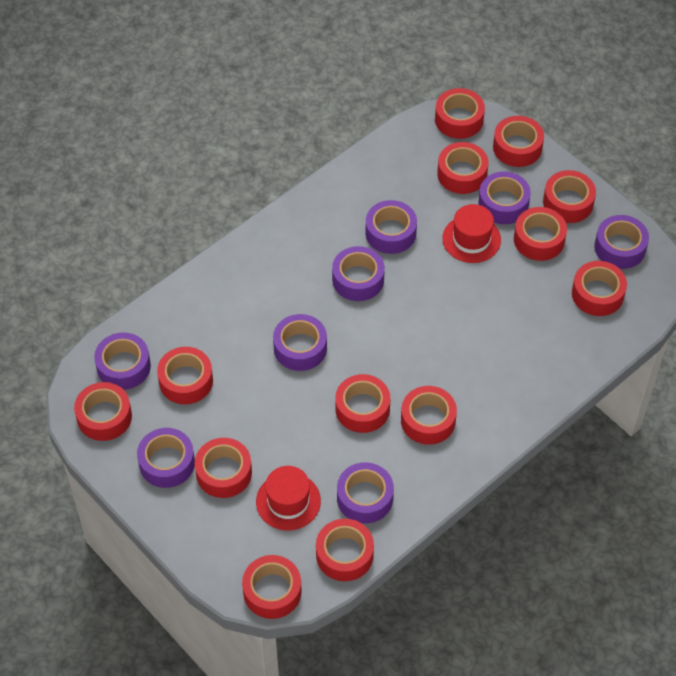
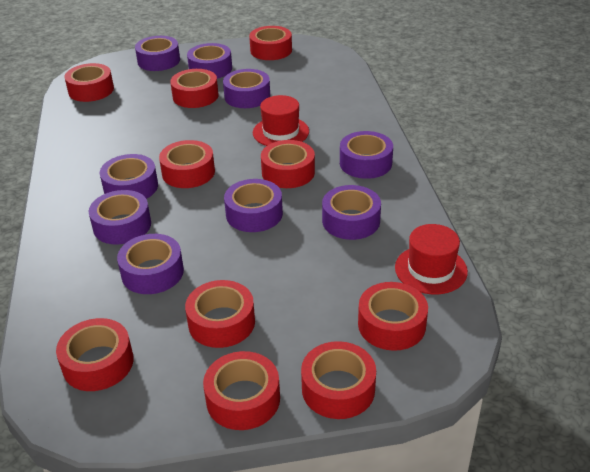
purple tape: [94,332,151,390] [137,428,195,488] [273,314,327,371] [332,246,385,301] [337,462,394,523] [366,200,417,254] [478,172,531,224] [594,215,649,269] = 8 -> [89,190,151,245] [100,154,158,199] [117,234,184,294] [135,36,180,71] [187,43,232,79] [223,69,270,108] [224,179,283,232] [322,185,381,240] [340,131,393,179] = 9
red tape: [74,382,132,441] [157,347,213,404] [195,438,252,498] [242,555,302,619] [316,519,374,581] [335,374,390,433] [401,386,457,445] [435,88,485,139] [437,142,489,194] [493,116,544,167] [514,207,567,261] [543,170,596,223] [572,261,627,316] = 13 -> [56,318,134,391] [65,63,114,102] [159,140,215,188] [170,69,219,108] [185,280,255,348] [203,351,280,430] [249,26,292,60] [261,140,315,188] [301,341,376,419] [358,282,428,351] = 10

